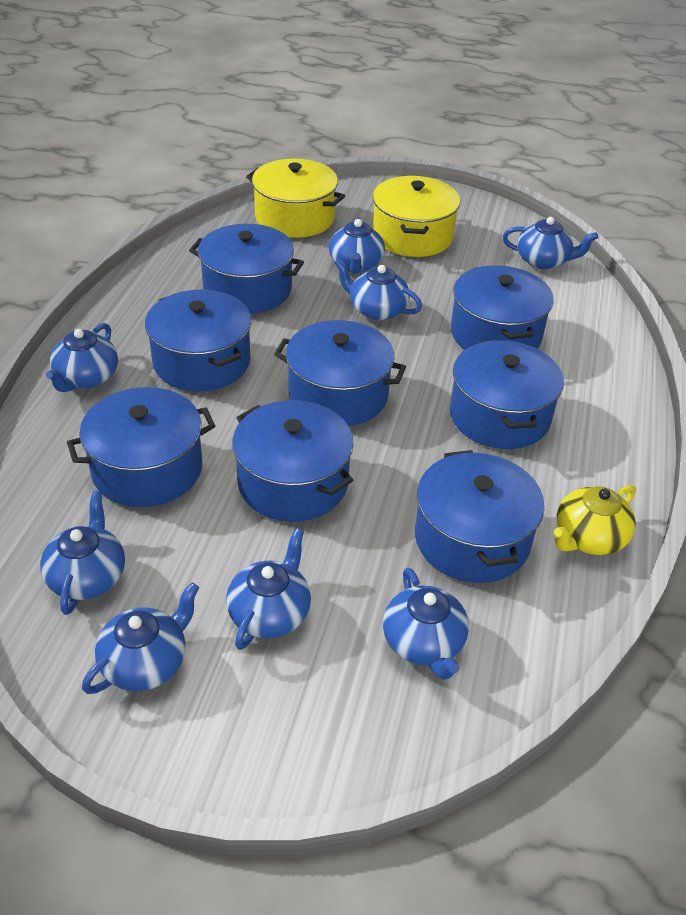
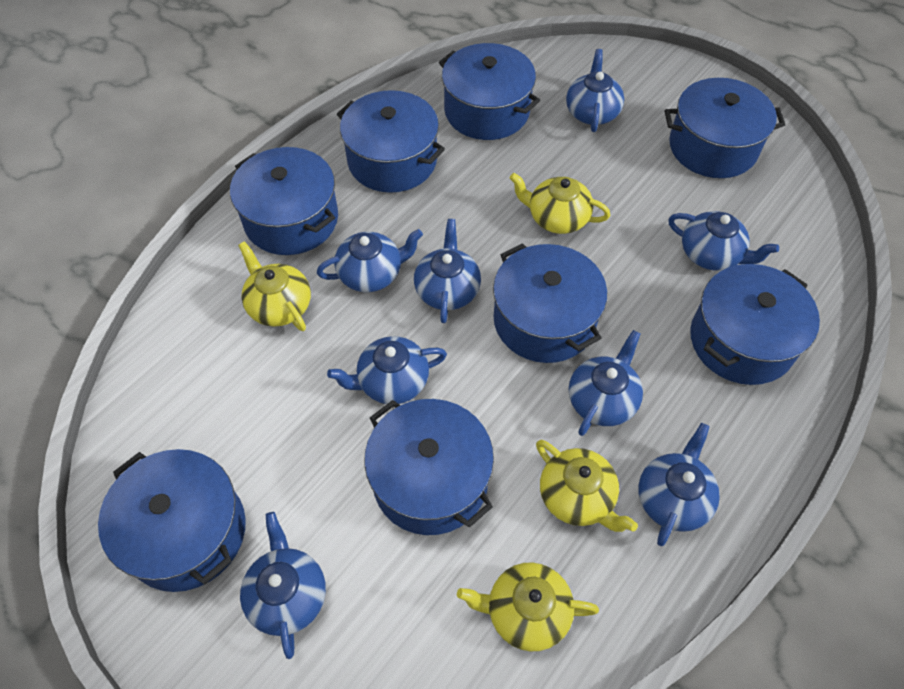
yellow pot: [246,158,345,238] [373,176,460,257] = 2 -> none = 0
yellow teapot: [554,485,636,555] = 1 -> [238,241,311,331] [457,562,599,651] [509,173,610,234] [536,440,638,532] = 4

